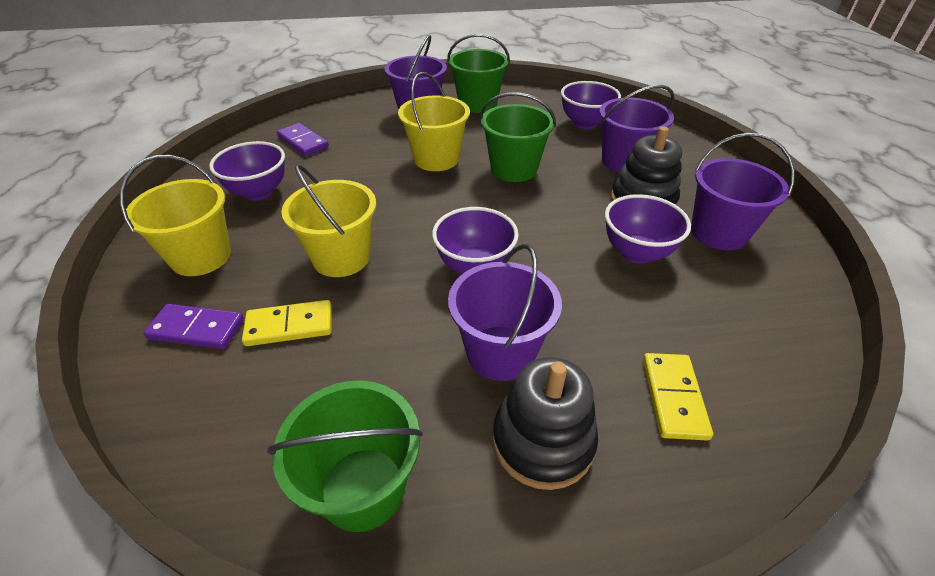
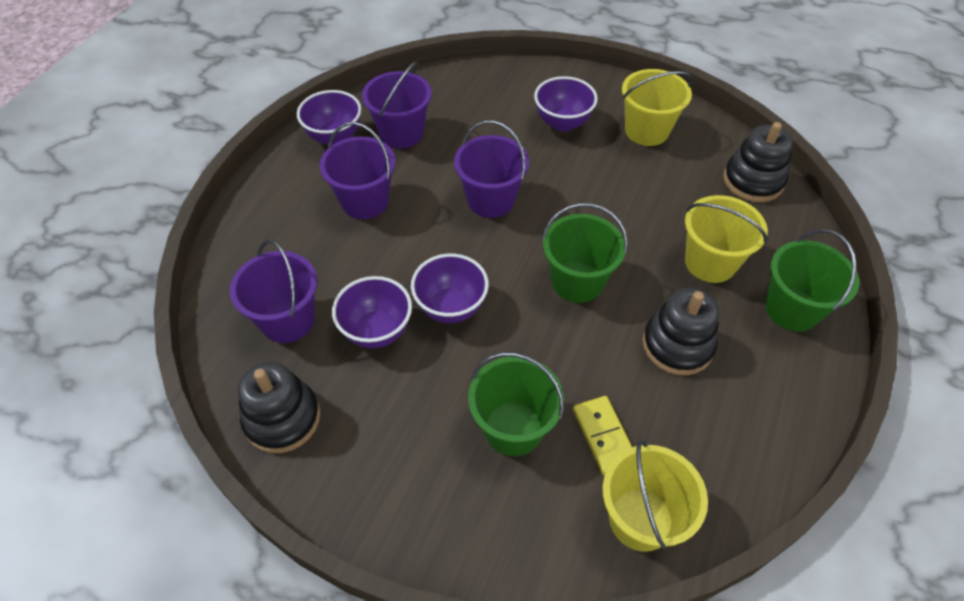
black stacking toy: [493,357,598,490] [611,126,682,205] = 2 -> [238,362,320,453] [642,288,719,375] [723,122,793,202] = 3
purple domino: [144,304,244,349] [277,123,329,156] = 2 -> none = 0
yellow domino: [242,300,331,346] [643,353,713,441] = 2 -> [573,396,632,475] = 1

